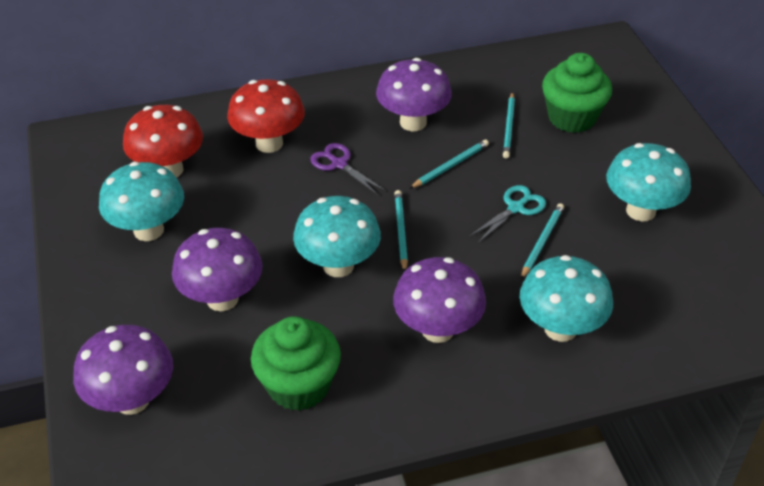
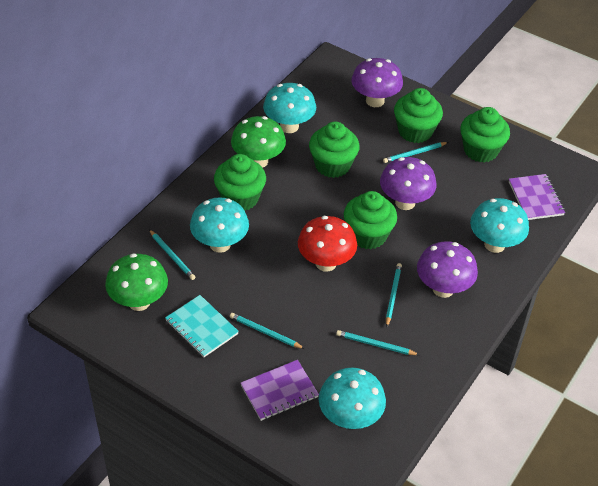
green cupcake: [251,316,341,411] [542,53,612,133] = 2 -> [214,154,266,211] [309,121,360,178] [344,191,397,249] [394,88,443,143] [460,107,510,163] = 5
green mushroom: none = 0 -> [105,254,168,311] [231,116,286,168] = 2
purple mushroom: [73,325,173,415] [172,228,263,311] [376,58,452,131] [393,257,486,343] = 4 -> [351,58,403,107] [380,157,437,210] [417,241,478,298] = 3
purple notebook: none = 0 -> [241,360,319,421] [509,174,565,220] = 2
purple scissors: [310,143,386,195] = 1 -> none = 0
red mushroom: [123,105,203,178] [227,79,305,153] = 2 -> [298,216,357,272] = 1
turquoise notebook: none = 0 -> [165,295,239,357] = 1
turquoise pencil: [394,190,408,271] [409,140,489,189] [503,92,515,158] [521,203,564,279] = 4 -> [149,230,195,280] [230,313,305,349] [336,330,419,355] [383,142,448,163] [386,263,402,327] = 5
turquoise scissors: [470,185,546,243] = 1 -> none = 0

